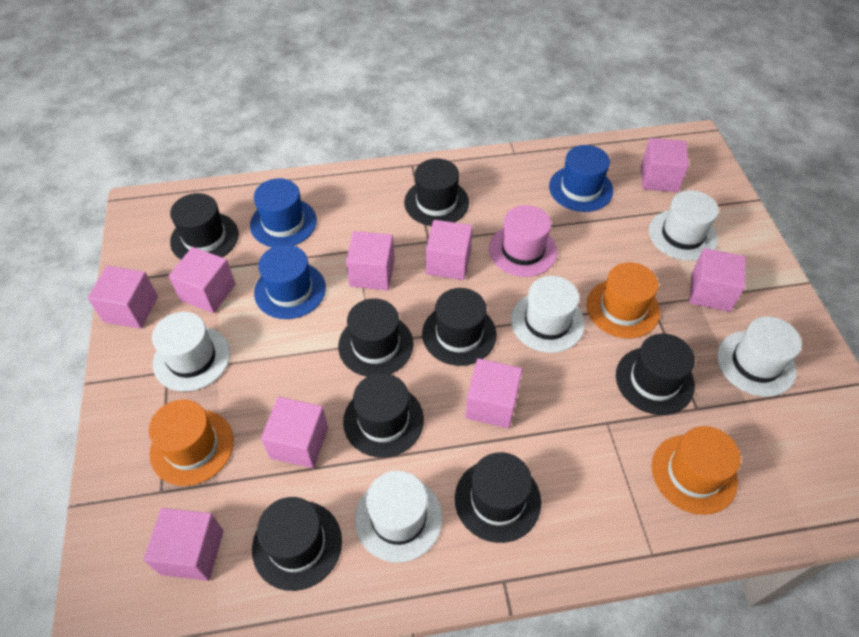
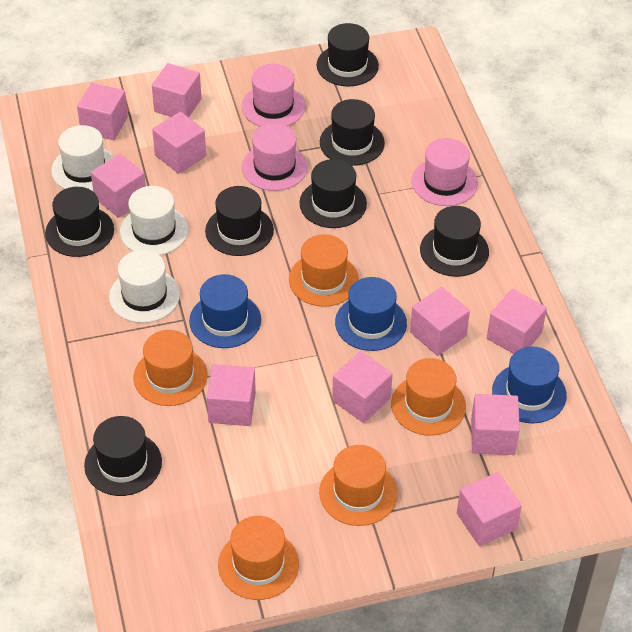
black hat: [170,193,239,260] [252,497,342,591] [338,298,413,377] [343,373,424,458] [404,158,469,226] [422,288,497,366] [455,452,541,543] [616,334,695,415] = 8 -> [45,187,114,257] [84,416,162,496] [205,186,274,256] [299,159,367,228] [317,23,379,87] [320,99,385,166] [420,206,489,277] = 7
orange hat: [149,400,234,486] [587,262,660,338] [652,426,741,515] = 3 -> [134,330,208,406] [218,516,299,600] [289,234,359,307] [319,445,398,526] [391,358,466,436] = 5
pink cube: [88,266,158,329] [144,508,224,581] [168,247,236,313] [261,397,328,468] [346,231,395,290] [426,220,473,280] [465,358,522,428] [641,138,689,192] [689,248,746,312] = 9 -> [77,83,128,140] [91,154,146,218] [152,63,202,117] [152,112,206,174] [207,364,256,426] [332,351,393,423] [410,287,470,356] [457,472,522,546] [471,394,520,455] [487,289,547,354] = 10
pink hat: [489,205,557,277] = 1 -> [242,64,305,127] [242,123,308,191] [412,138,478,206] = 3
white hat: [152,312,230,392] [355,471,443,563] [511,276,585,353] [649,190,719,261] [717,317,802,397] = 5 -> [51,125,114,191] [109,250,180,323] [120,186,188,255] = 3

